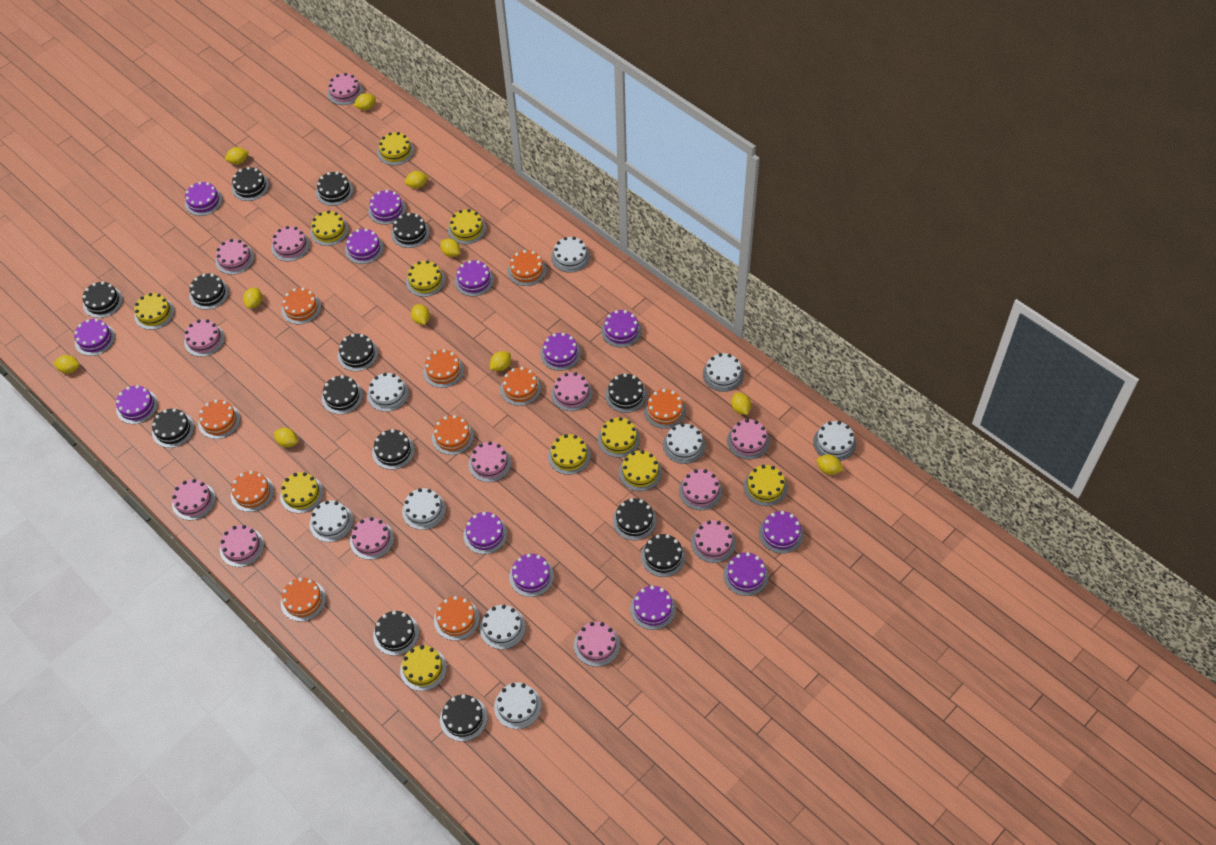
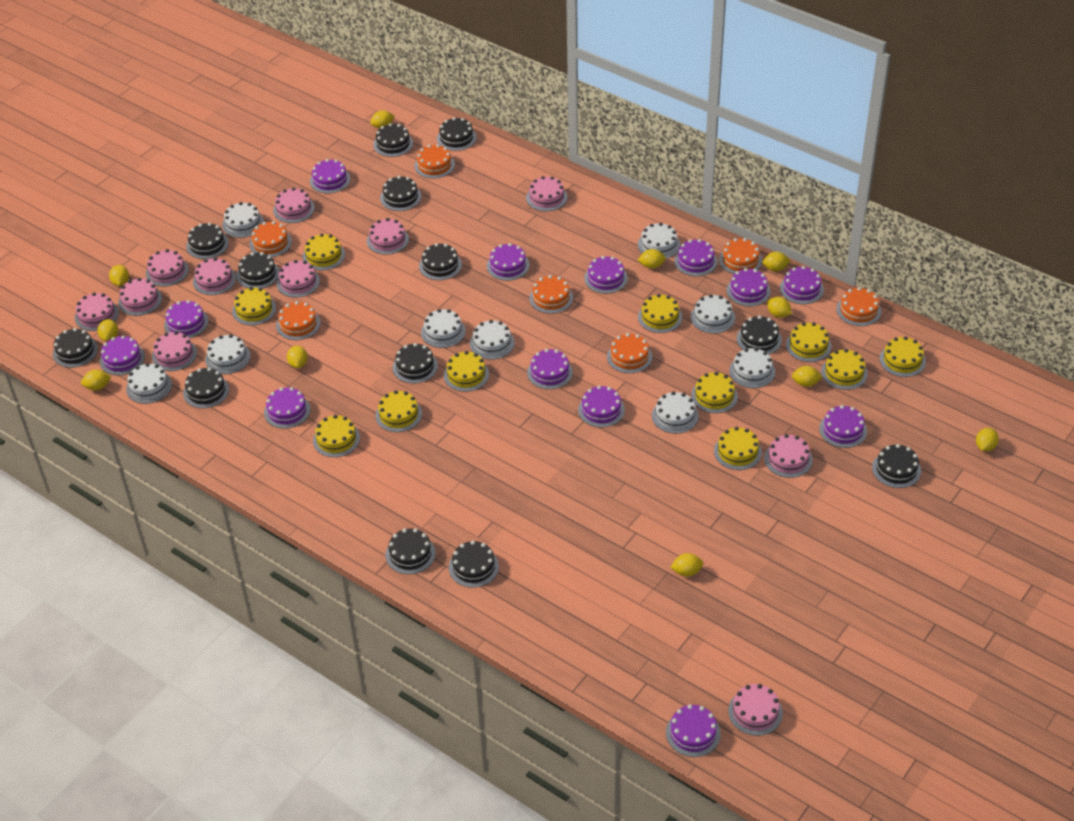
black cake: [82,281,123,318] [152,408,194,448] [189,274,229,310] [232,167,269,201] [316,172,354,206] [322,375,363,414] [338,334,378,371] [372,429,415,470] [373,611,419,656] [391,213,430,248] [440,694,487,741] [605,373,647,413] [613,498,657,540] [641,534,686,577] = 14 -> [53,328,98,368] [183,367,229,408] [186,223,229,259] [237,252,279,288] [373,123,413,157] [380,176,421,211] [386,528,436,574] [393,343,438,383] [419,243,462,280] [437,117,476,151] [449,541,499,588] [737,316,782,354] [872,444,921,488] = 13
orange cake: [198,400,240,439] [231,471,274,512] [281,288,321,324] [281,578,326,621] [423,349,464,388] [432,415,474,455] [434,596,480,641] [500,367,541,406] [507,250,547,286] [644,389,686,429] = 10 -> [250,221,292,257] [276,301,321,340] [415,144,455,179] [529,275,573,314] [607,333,652,373] [719,238,762,274] [837,287,881,326] = 7
pink cake: [172,479,216,520] [184,319,225,357] [215,239,254,275] [220,525,264,567] [271,226,310,261] [327,73,363,105] [350,517,394,560] [469,441,511,482] [551,372,593,411] [574,621,620,667] [679,469,722,510] [691,520,736,563] [727,419,770,459] = 13 -> [75,293,119,331] [118,278,162,316] [146,249,189,287] [152,331,197,371] [193,258,236,295] [273,187,315,223] [277,260,320,297] [367,218,409,255] [526,176,567,211] [728,684,783,736] [764,434,813,478] = 11

